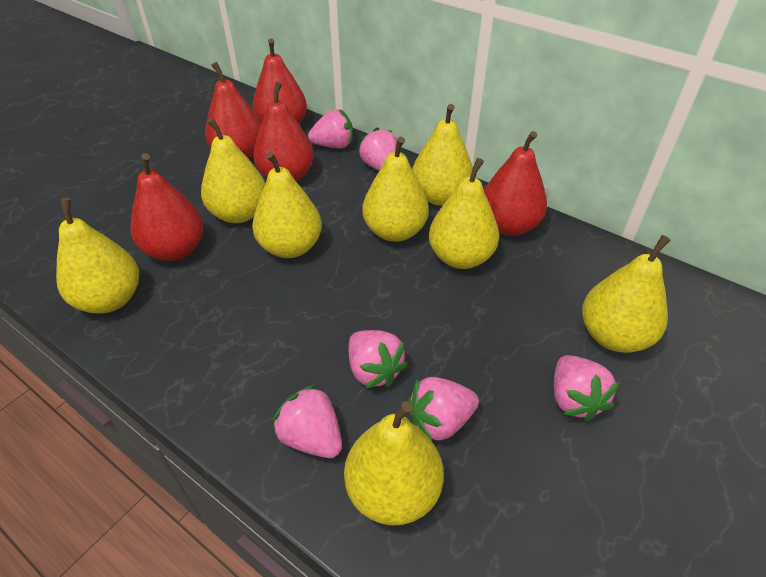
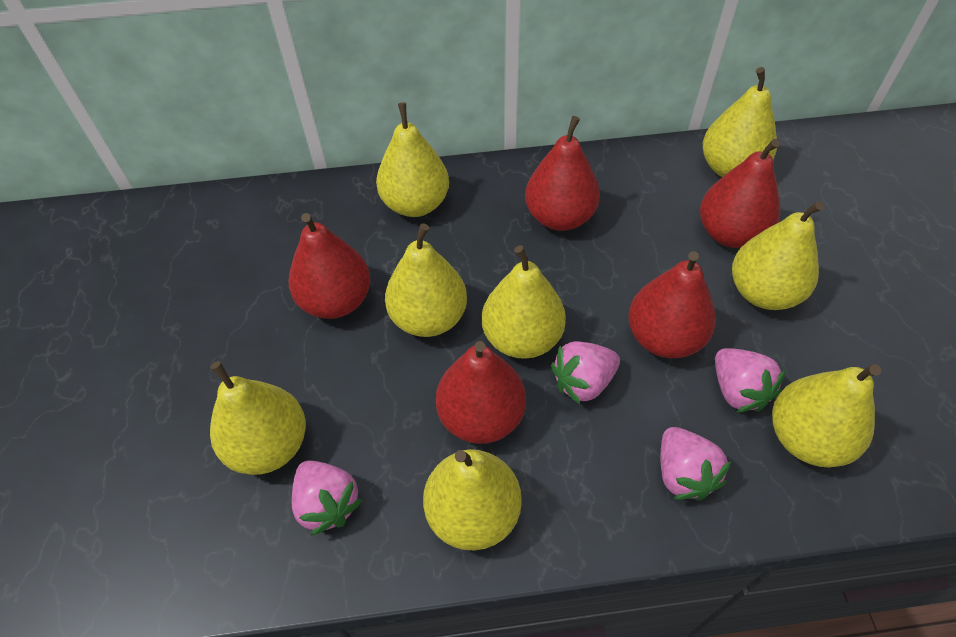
pink strawberry: [272,384,342,458] [308,109,353,148] [348,330,408,389] [358,127,397,171] [408,377,479,441] [554,355,619,422] = 6 -> [292,461,362,536] [551,341,620,405] [660,427,731,501] [715,348,786,412] = 4

